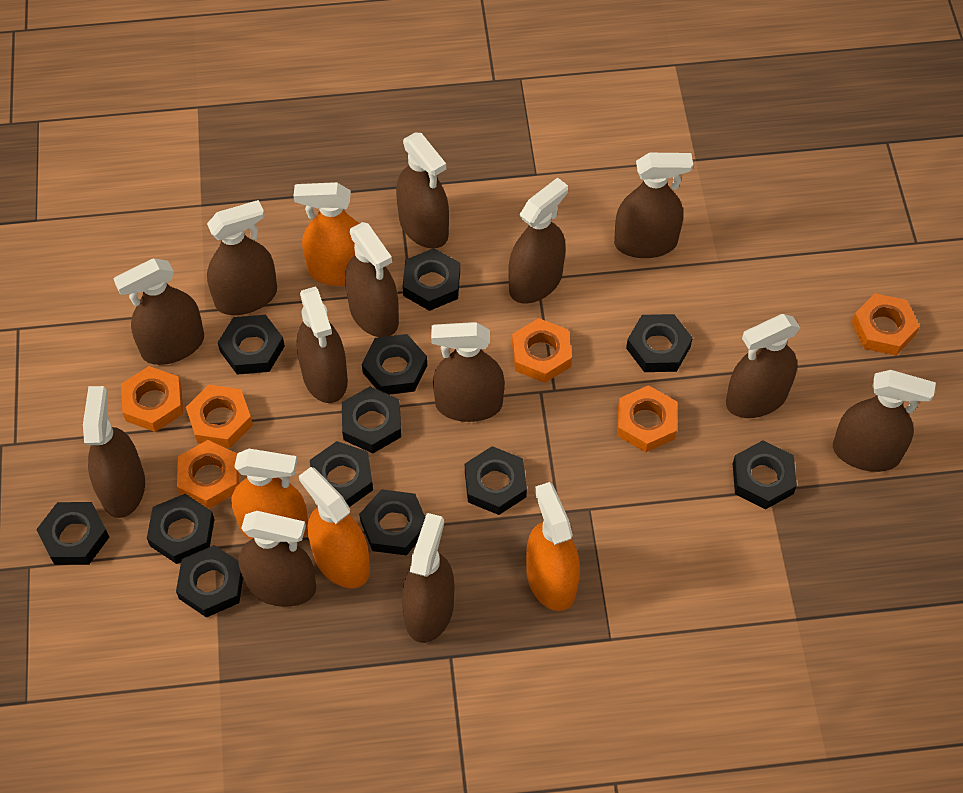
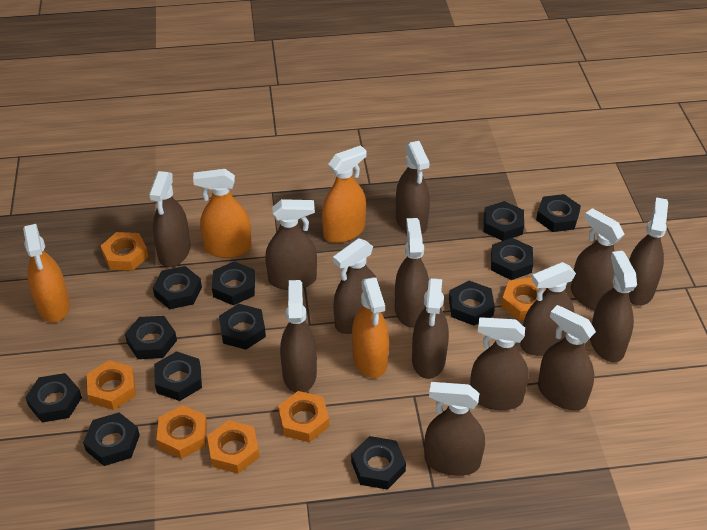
brown spray bottle: [83,386,145,518] [114,258,204,365] [207,200,277,315] [238,511,316,607] [297,286,348,403] [345,222,399,337] [396,133,449,249] [402,513,454,643] [431,322,505,422] [508,177,568,304] [614,153,693,258] [726,314,800,418] [833,370,936,472] = 13 -> [149,171,191,267] [265,199,317,290] [280,280,317,393] [333,238,379,334] [395,218,429,328] [396,141,430,234] [412,278,449,379] [424,382,485,476] [470,317,529,410] [521,262,576,356] [538,305,596,410] [571,208,625,311] [590,251,637,362] [629,197,668,306] = 14

